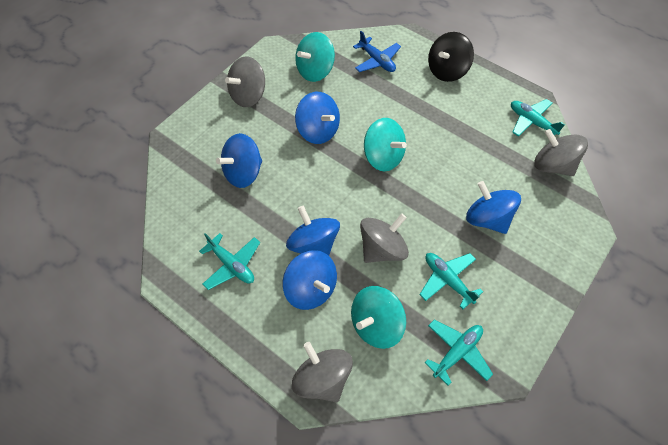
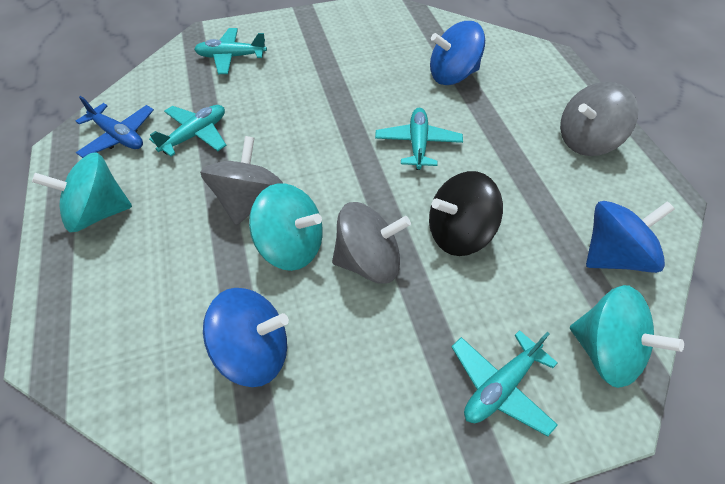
blue spinning top: [216,133,262,188] [283,250,337,310] [286,206,340,256] [295,92,340,144] [466,181,521,234] = 5 -> [203,288,289,387] [430,21,485,85] [586,201,675,273] = 3
grey spinning top: [225,56,265,107] [292,342,353,402] [360,213,409,263] [534,129,588,176] = 4 -> [200,136,283,225] [332,202,411,284] [560,82,639,156] = 3

